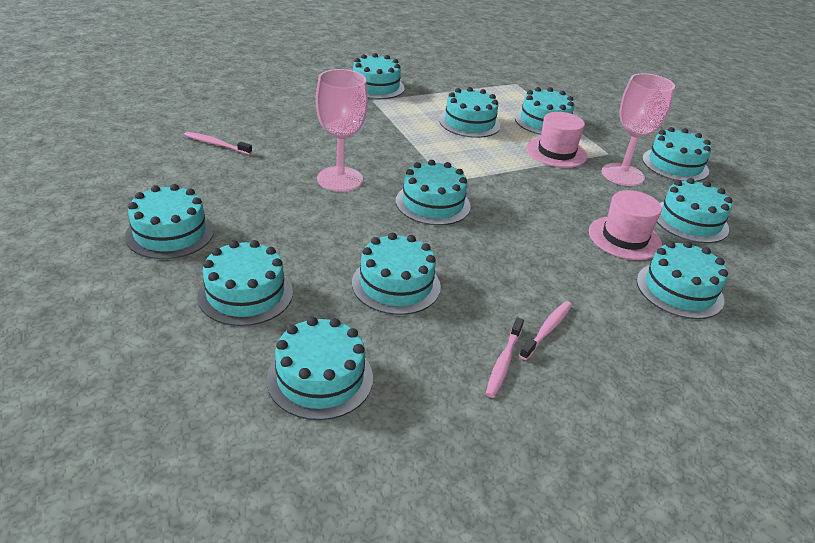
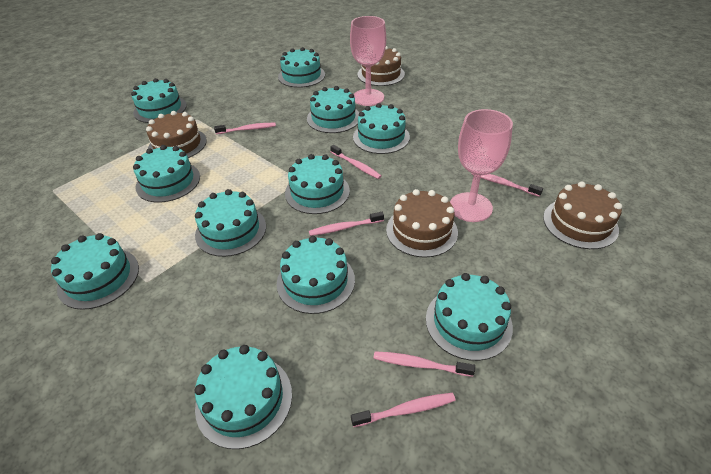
brown cake: none = 0 -> [146,111,207,158] [357,46,405,86] [386,189,458,257] [543,181,622,249] = 4
pink hat: [527,112,587,168] [589,190,662,260] = 2 -> none = 0
pink toothbrush: [184,132,252,155] [486,317,524,398] [519,301,572,360] = 3 -> [214,123,276,134] [309,212,384,236] [330,145,381,179] [351,393,456,427] [373,351,475,377] [472,173,543,197] = 6

